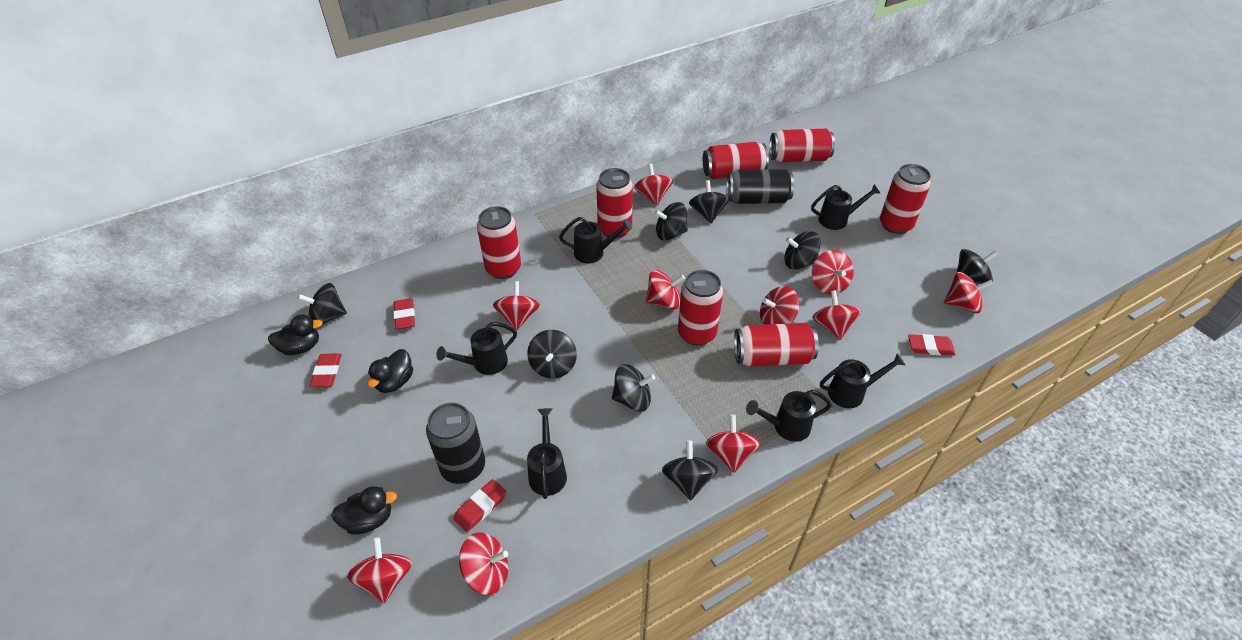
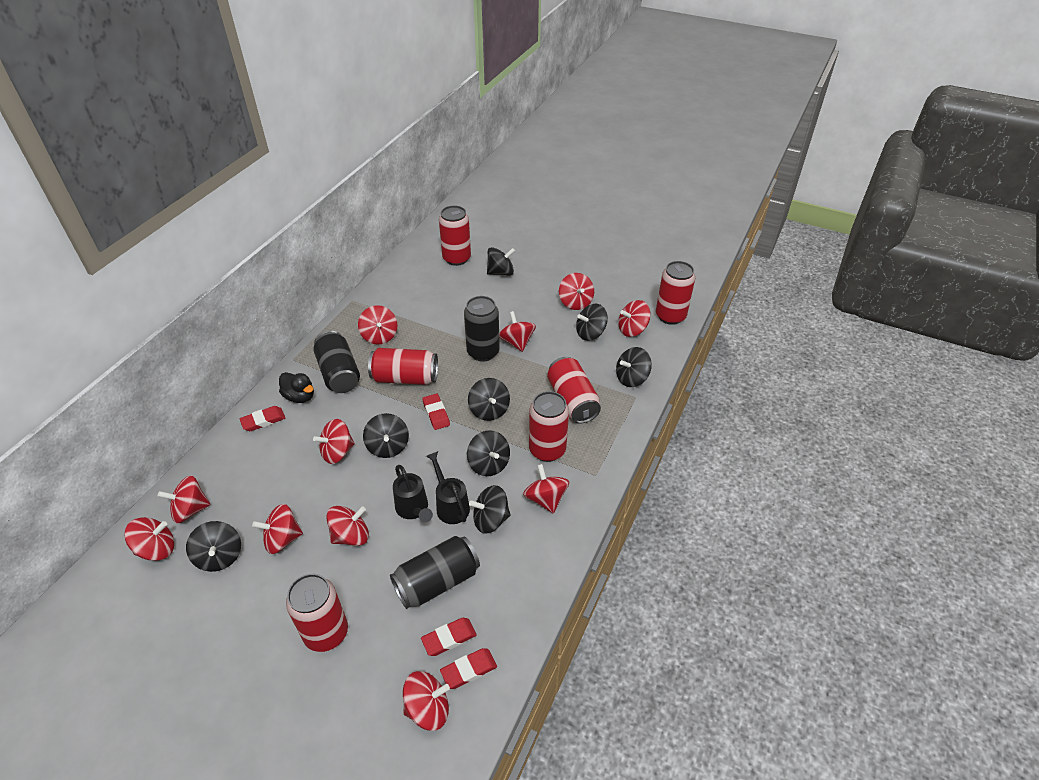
black can: [426,403,485,484] [726,169,794,204] = 2 -> [313,330,360,393] [390,536,480,609] [464,296,500,362] = 3
black duck: [268,315,323,355] [331,486,397,535] [367,349,413,393] = 3 -> [279,372,314,403] = 1
black watering can: [436,322,517,375] [527,408,567,499] [559,217,632,263] [746,390,832,442] [811,184,881,230] [820,353,905,408] = 6 -> [393,465,433,523] [426,451,470,524] = 2
red can: [477,206,521,279] [596,168,633,238] [678,270,723,346] [703,142,769,179] [734,323,819,366] [769,129,835,162] [880,164,931,234] = 7 -> [286,574,348,652] [368,348,438,385] [439,205,471,266] [529,391,569,462] [547,357,601,424] [656,261,695,325] = 6
red spinning top: [347,537,412,603] [459,533,508,595] [493,281,540,331] [634,164,673,205] [646,270,685,309] [706,415,761,473] [760,286,800,325] [812,250,854,295] [813,290,861,340] [944,272,993,313] = 10 -> [124,517,174,561] [158,475,211,523] [252,504,303,554] [313,419,355,464] [326,506,369,546] [358,305,397,345] [403,671,450,731] [499,311,536,352] [523,464,569,513] [559,273,594,310] [618,300,651,337] = 11

